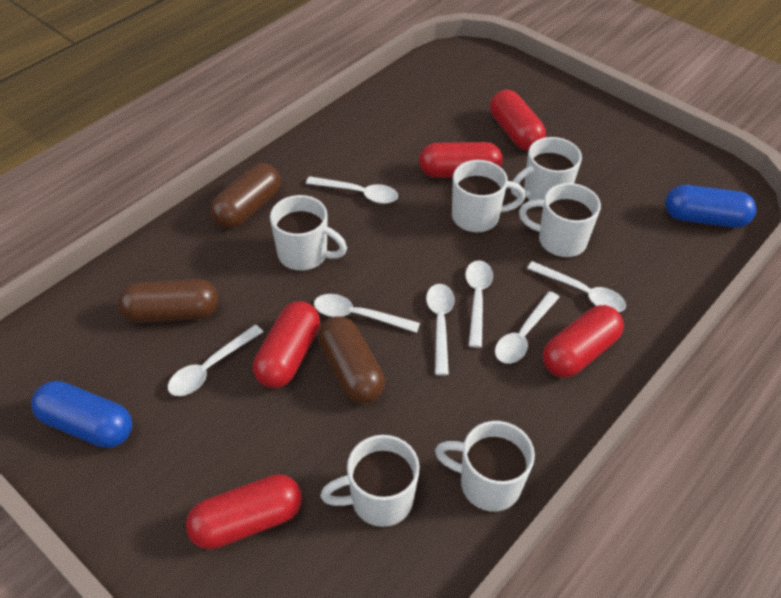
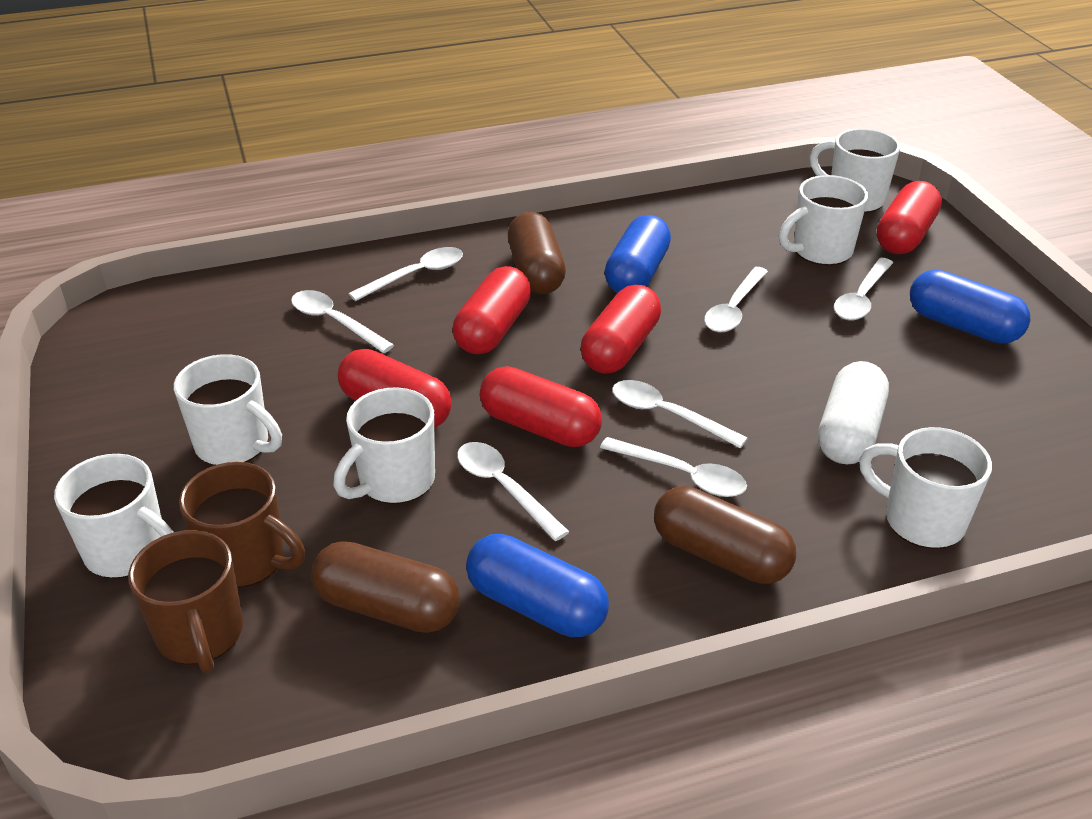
blue capsule: [31,381,132,448] [665,185,757,227] = 2 -> [466,534,609,637] [604,215,671,293] [910,270,1030,344] = 3
brown mug: none = 0 -> [128,530,243,673] [179,462,305,588] = 2
white capsule: none = 0 -> [818,361,889,464] = 1

